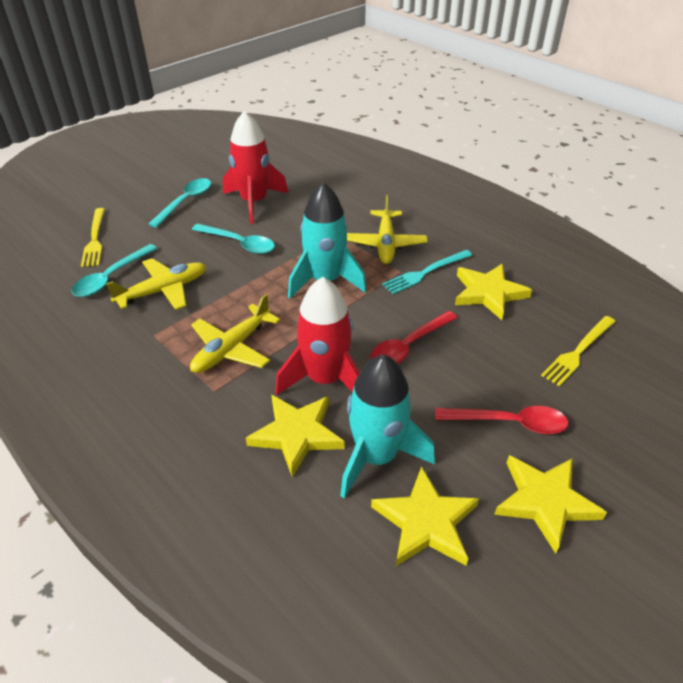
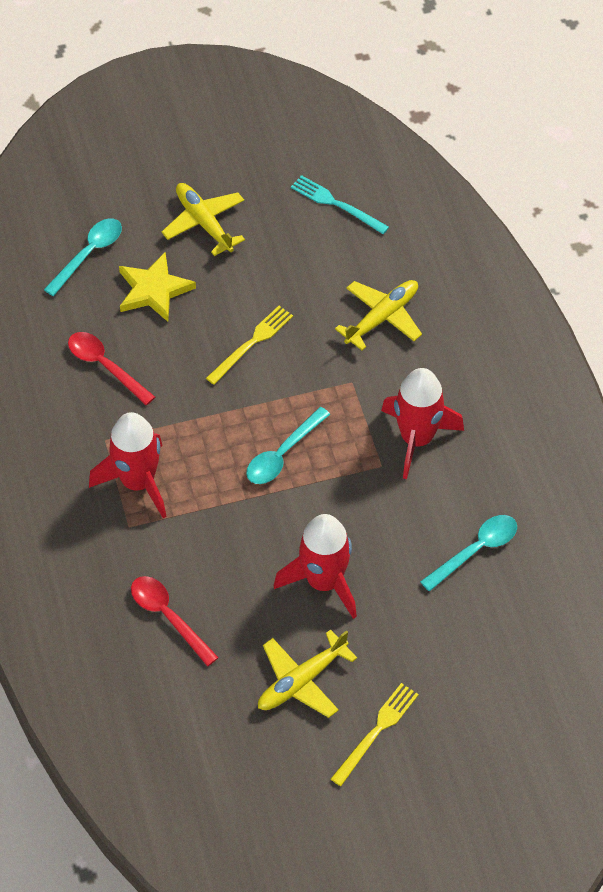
red rocket: [223,111,288,224] [275,277,360,395] = 2 -> [89,412,167,518] [274,514,357,619] [381,368,464,479] = 3
turquoise rocket: [288,182,367,298] [340,354,435,499] = 2 -> none = 0
yellow star: [246,394,345,477] [371,466,479,566] [455,264,532,320] [494,455,607,554] = 4 -> [119,252,196,322] = 1

